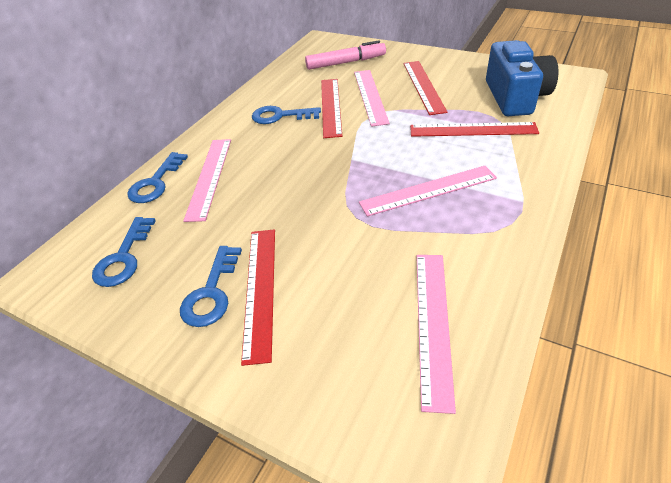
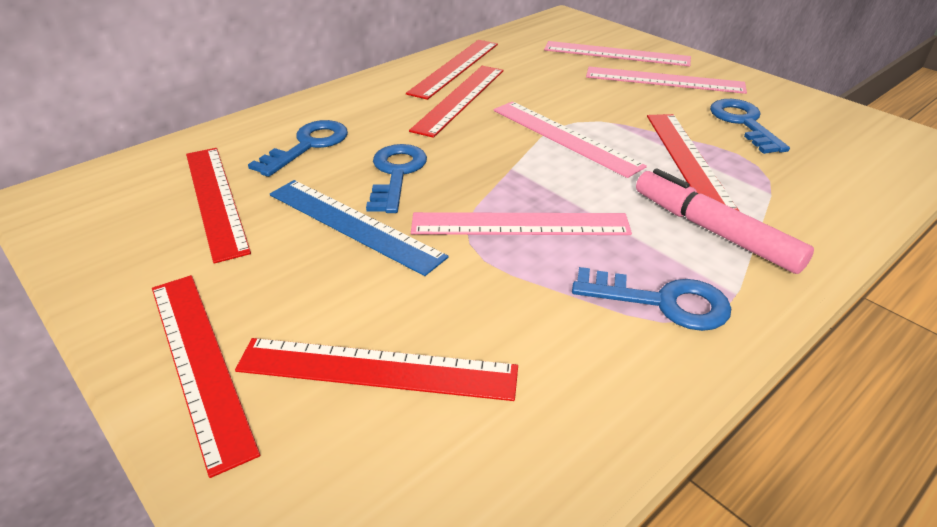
blue camera: [486,40,558,116] = 1 -> none = 0
blue ruler: none = 0 -> [270,180,449,276] = 1
red ruler: [241,229,275,366] [321,79,342,138] [403,61,447,115] [410,122,539,137] = 4 -> [152,275,260,478] [186,148,251,264] [235,338,518,401] [406,40,498,100] [409,66,504,138] [647,114,739,211] = 6

